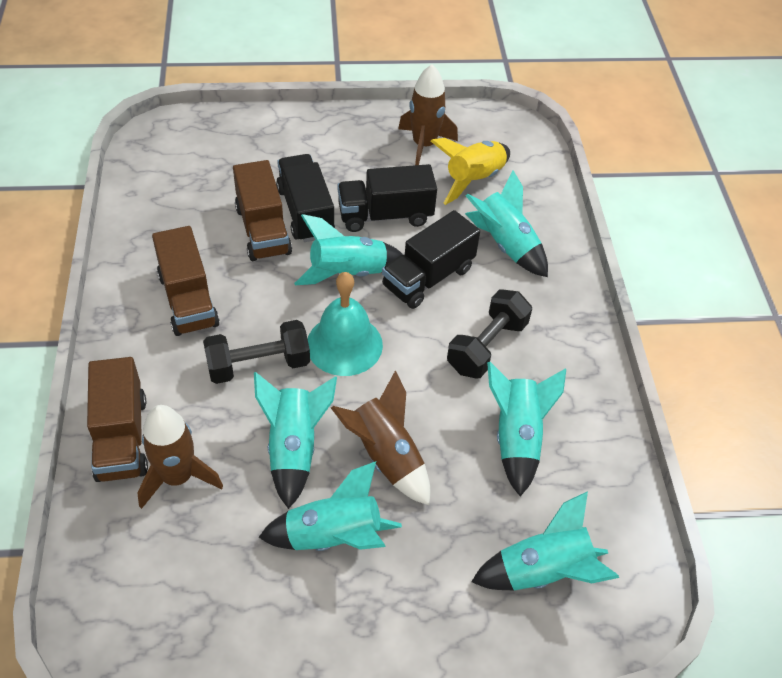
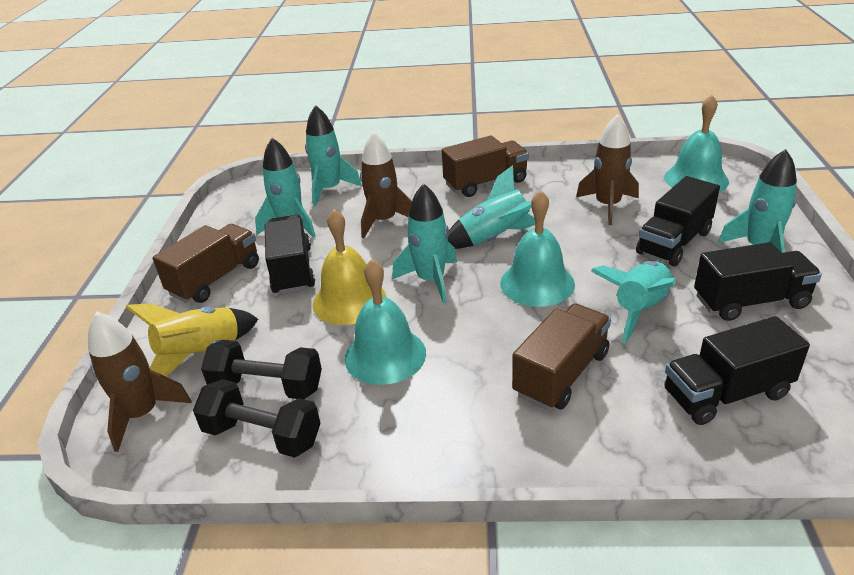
black truck: [276,154,335,242] [337,164,437,232] [382,210,480,309] = 3 -> [265,215,315,294] [636,176,720,266] [664,316,810,425] [694,242,822,321] = 4
turquoise bell: [308,272,383,376] = 1 -> [345,259,426,385] [500,190,575,307] [664,95,729,192] = 3
yellow bell: none = 0 -> [313,209,386,325] = 1

